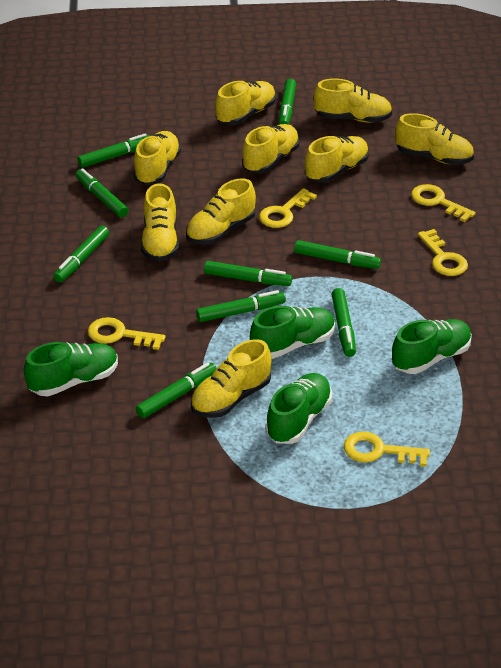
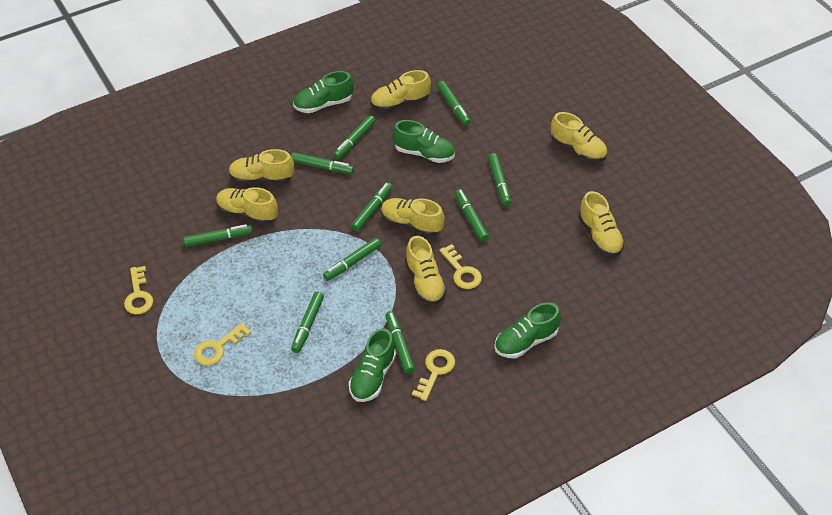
green marker: [53,226,109,283] [76,168,129,217] [77,133,151,168] [136,362,217,418] [196,290,286,322] [204,261,292,286] [279,79,296,125] [294,240,381,269] [331,288,356,357] = 9 -> [184,224,253,247] [291,152,354,174] [291,291,324,353] [323,238,381,281] [333,115,376,159] [351,182,393,232] [385,311,415,374] [437,81,471,125] [455,189,489,242] [488,153,511,206] = 10
yellow key: [88,317,165,350] [259,188,317,228] [344,432,430,467] [411,184,476,222] [418,229,468,276] = 5 -> [124,266,153,314] [194,322,252,365] [412,349,455,401] [439,244,482,289] = 4
yellow shoe: [133,131,181,185] [141,184,179,262] [186,178,256,245] [191,339,272,418] [215,81,276,125] [242,124,299,173] [305,136,369,183] [313,79,392,123] [395,113,474,165] = 9 -> [216,187,278,224] [228,149,294,184] [370,70,431,111] [381,198,445,236] [405,236,447,305] [551,112,607,162] [578,191,625,256] = 7

